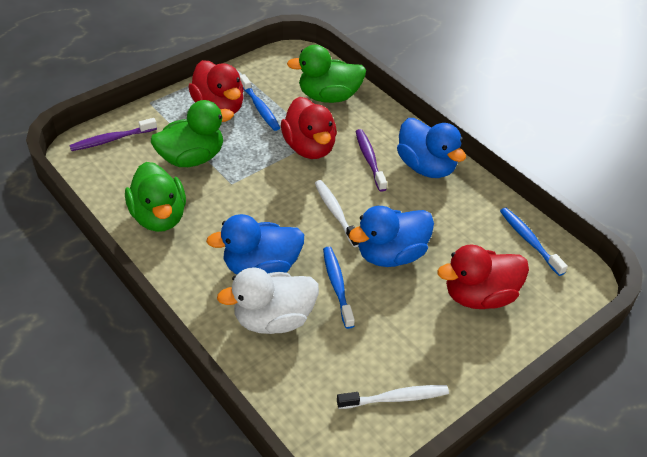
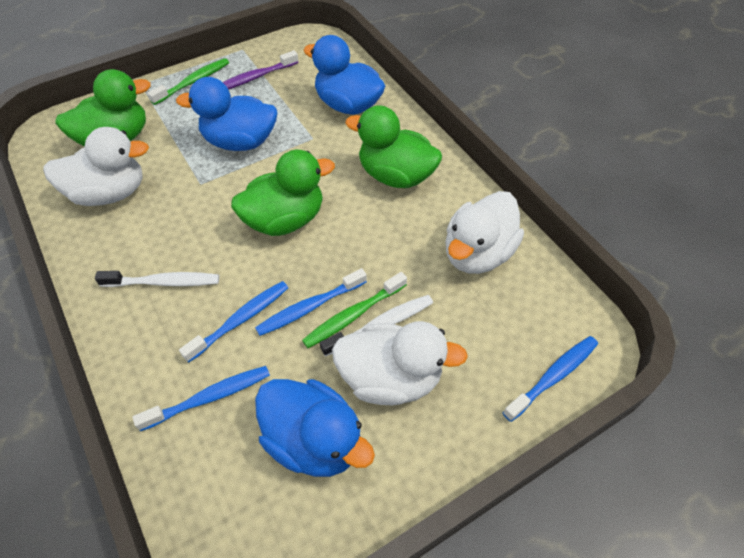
blue toothbrush: [240,74,280,131] [323,247,355,329] [500,207,568,276] = 3 -> [133,366,270,431] [179,281,288,363] [255,268,367,336] [503,336,598,422] = 4
green toothbrush: none = 0 -> [147,58,229,105] [302,272,407,348] = 2
purple toothbrush: [69,118,157,151] [355,129,387,192] = 2 -> [223,50,299,90] = 1
red duck: [188,60,244,114] [281,97,337,159] [437,244,529,309] = 3 -> none = 0
white duck: [217,267,319,334] = 1 -> [43,127,149,206] [332,321,468,405] [445,191,524,274] = 3

